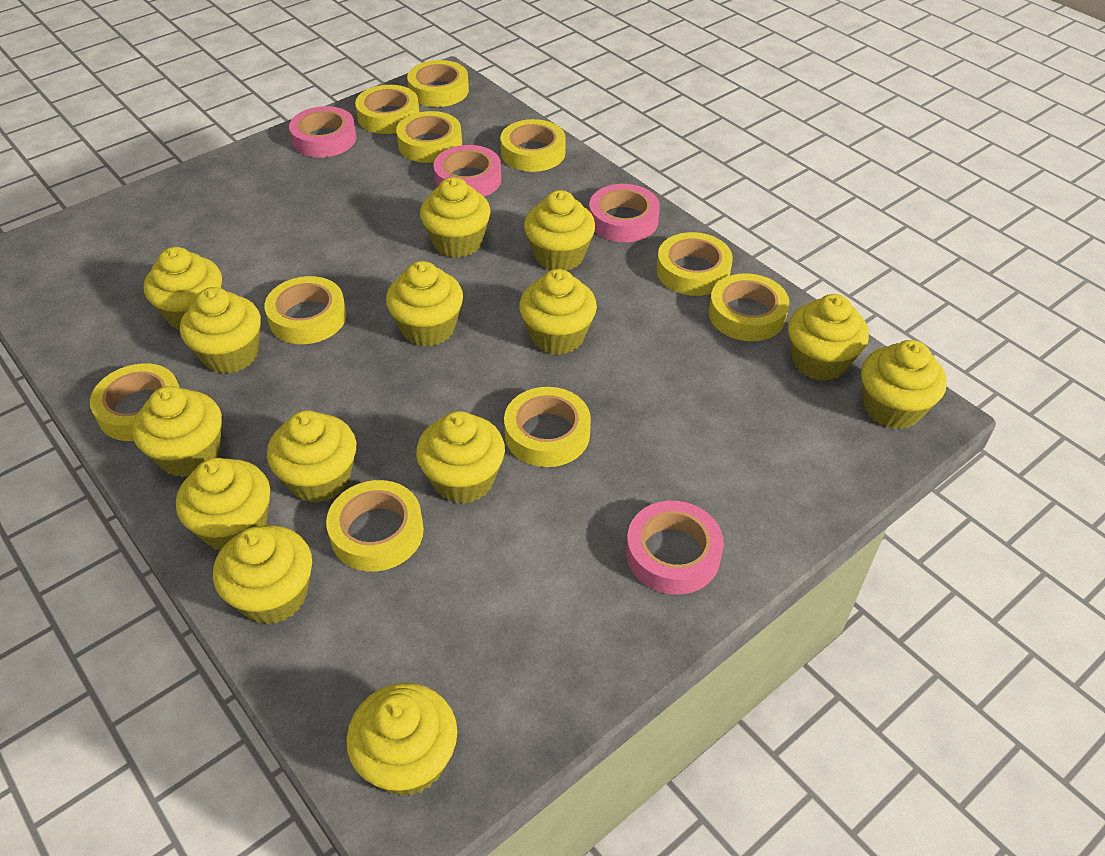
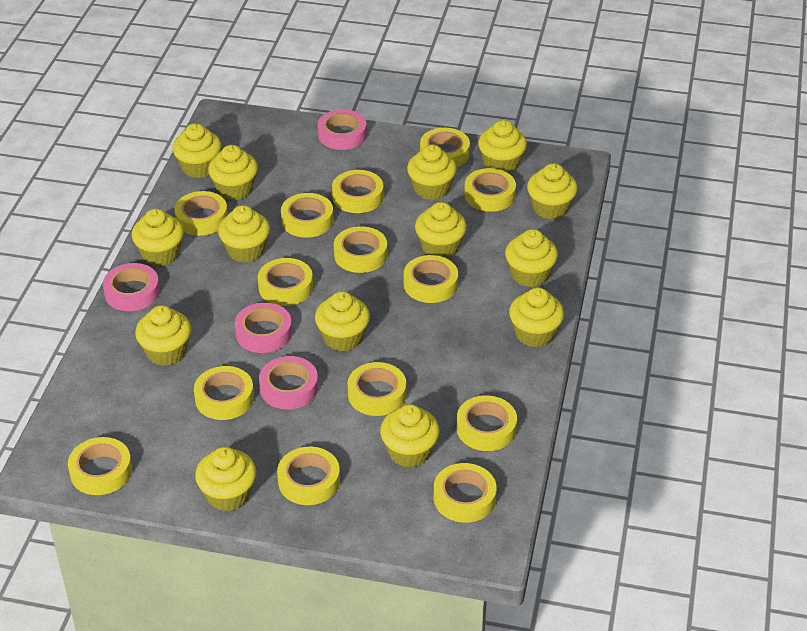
yellow tape: [90,363,180,441] [264,276,347,344] [326,480,424,571] [355,85,419,134] [396,111,462,163] [407,60,469,107] [500,119,566,172] [504,387,591,467] [656,232,733,296] [709,273,789,341] = 10 -> [68,437,132,495] [174,191,228,236] [194,366,254,420] [258,258,313,306] [277,447,340,505] [281,193,333,237] [332,170,384,213] [334,226,387,273] [348,362,407,416] [404,255,458,303] [420,128,470,167] [434,463,497,523] [457,395,517,451] [464,168,516,212] = 14

